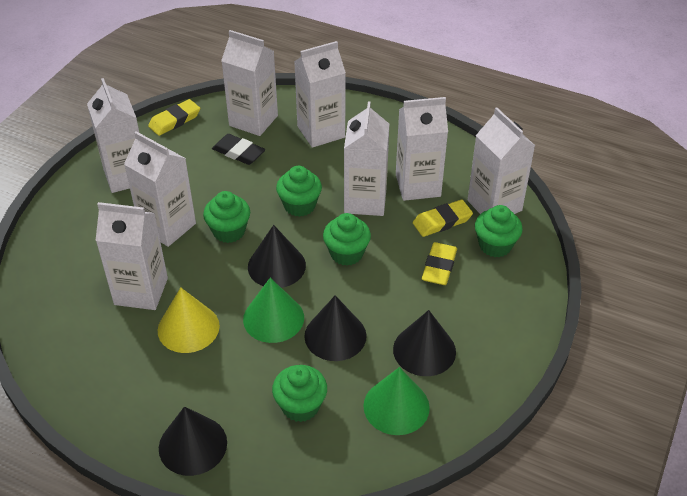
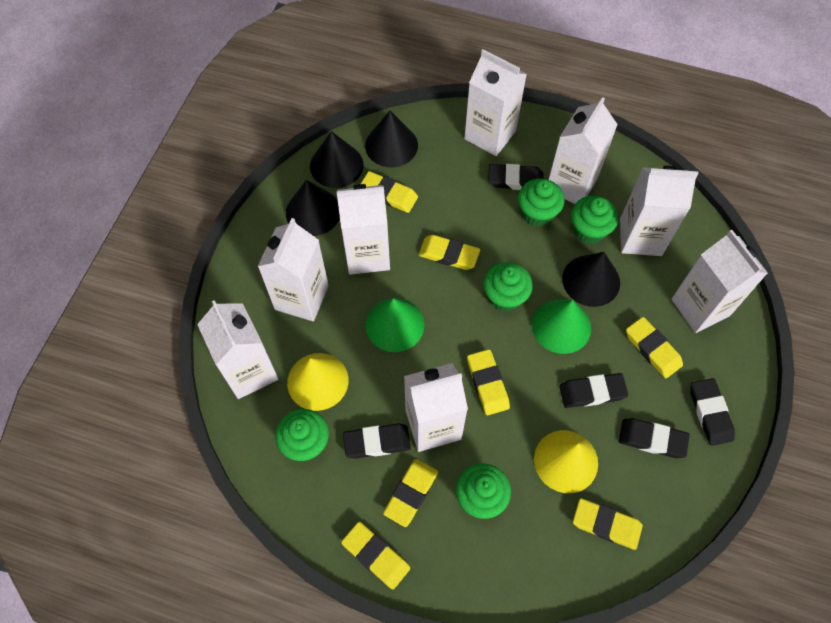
black eraser: [212,134,265,165] = 1 -> [343,424,411,459] [488,164,544,190] [559,373,628,408] [619,418,690,458] [690,378,735,446] = 5
yellow cone: [158,287,220,353] = 1 -> [287,353,348,411] [534,430,598,493] = 2
yellow eraser: [148,99,200,136] [413,200,473,237] [422,242,457,285] = 3 -> [341,522,410,590] [361,171,418,213] [383,459,438,527] [418,235,480,270] [467,349,510,415] [573,498,643,550] [626,317,683,378] = 7

